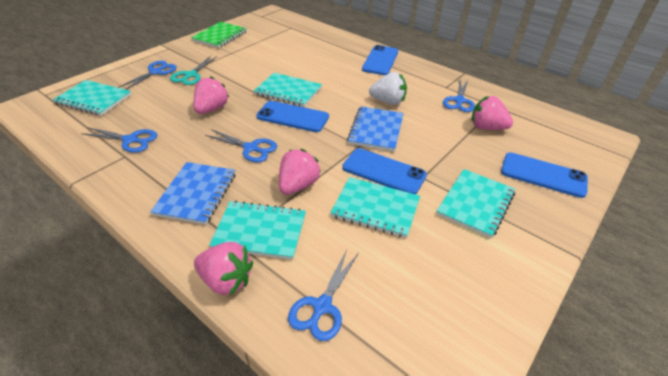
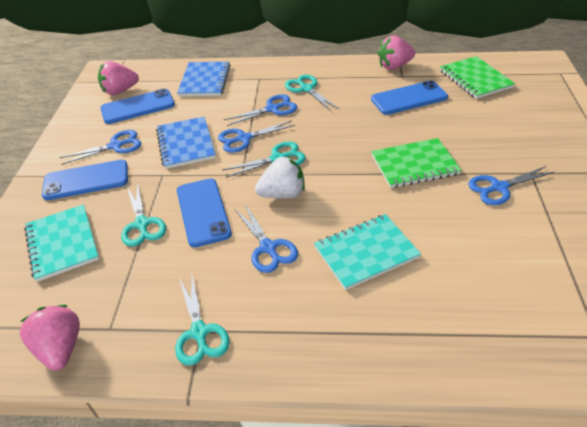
green notebook: [191,22,247,48] = 1 -> [371,138,461,188] [440,56,515,99] = 2
pink strawberry: [194,76,229,114] [194,242,253,295] [279,149,321,195] [471,96,513,130] = 4 -> [20,305,80,371] [98,61,139,95] [377,35,415,70] = 3
turquoise notebook: [53,80,131,116] [209,201,306,260] [254,73,322,107] [331,177,420,238] [436,169,515,238] = 5 -> [24,205,99,282] [314,214,421,290] = 2
turquoise scissors: [170,56,217,85] = 1 -> [121,182,166,247] [175,276,230,366] [223,142,306,178] [285,74,339,111] = 4

